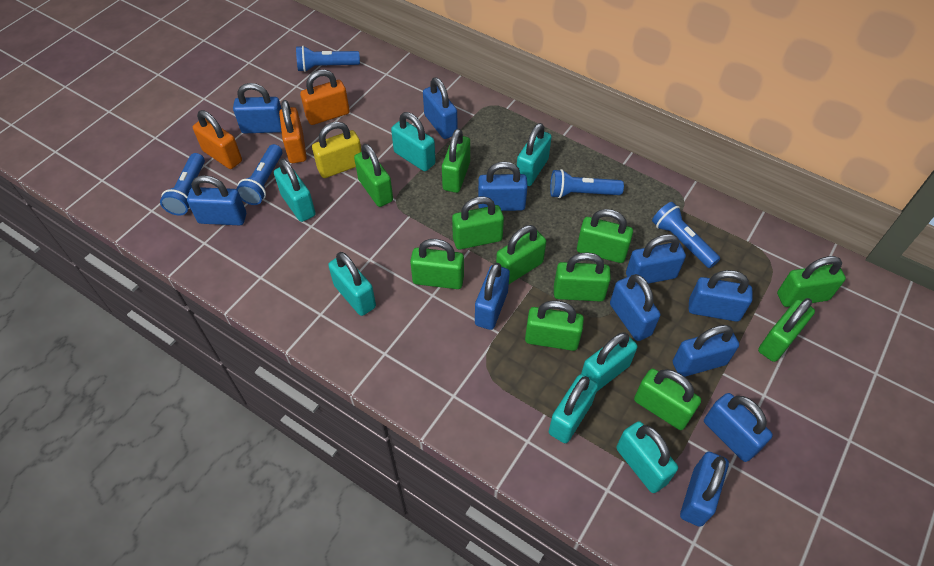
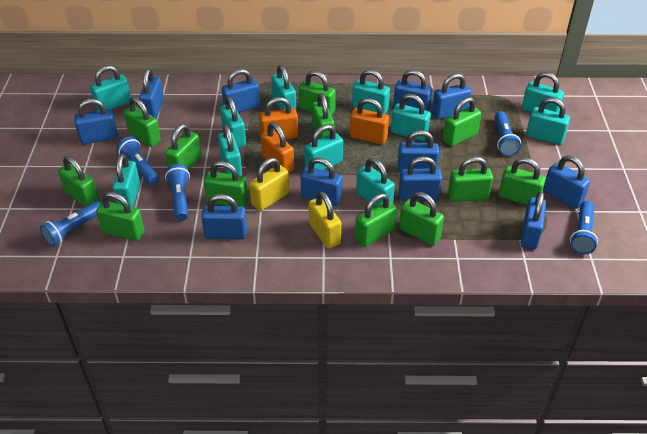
green padlock: [354,144,393,207] [410,239,464,289] [442,128,470,193] [452,196,504,250] [496,225,546,284] [525,300,584,351] [554,252,611,302] [577,209,633,263] [634,369,701,430] [758,298,815,362] [777,256,846,307] = 11 -> [58,156,99,207] [96,192,145,241] [124,97,161,147] [165,124,202,170] [204,161,248,207] [299,71,336,116] [312,93,334,139] [355,193,397,247] [399,192,444,245] [443,97,481,146] [448,157,493,202] [499,157,546,205] = 12
turquoise padlock: [274,158,316,222] [328,252,376,316] [391,112,436,171] [517,123,552,186] [549,374,598,443] [581,332,637,391] [616,421,678,493] = 7 -> [90,65,131,111] [112,154,140,207] [218,125,242,176] [220,96,246,148] [271,65,297,111] [304,124,343,170] [352,69,390,114] [356,158,395,206] [391,94,431,141] [522,72,564,113] [526,97,570,145] = 11
yellow padlock: [312,122,361,178] = 1 -> [249,158,289,211] [308,191,341,249] = 2

